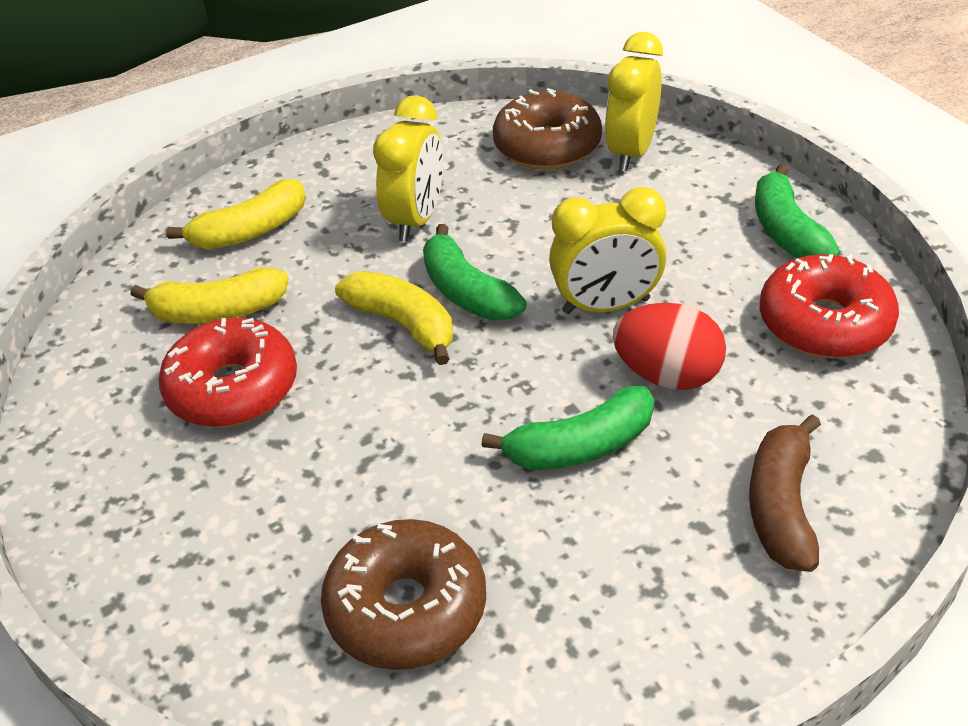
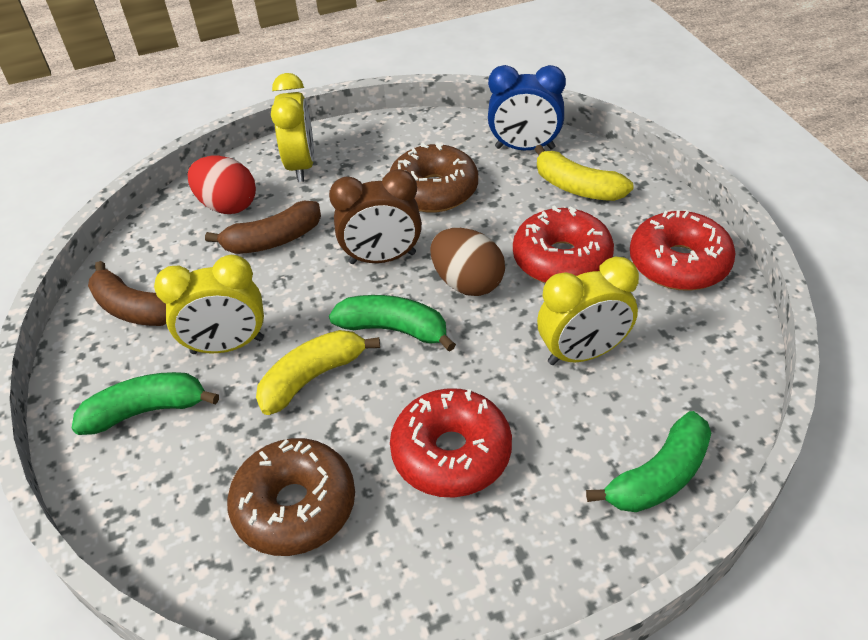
blue clock: none = 0 -> [488,65,566,150] = 1
brown banana: [749,414,821,572] = 1 -> [88,261,166,326] [205,201,321,254] = 2
brown clock: none = 0 -> [329,169,422,264] = 1
brown egg: none = 0 -> [430,228,505,296] = 1
red donut: [158,318,297,427] [760,254,899,358] = 2 -> [390,388,512,497] [513,205,614,283] [630,210,736,291] = 3
yellow banana: [130,267,289,324] [166,179,306,249] [335,271,453,365] = 3 -> [256,330,380,415] [534,145,634,201] = 2

